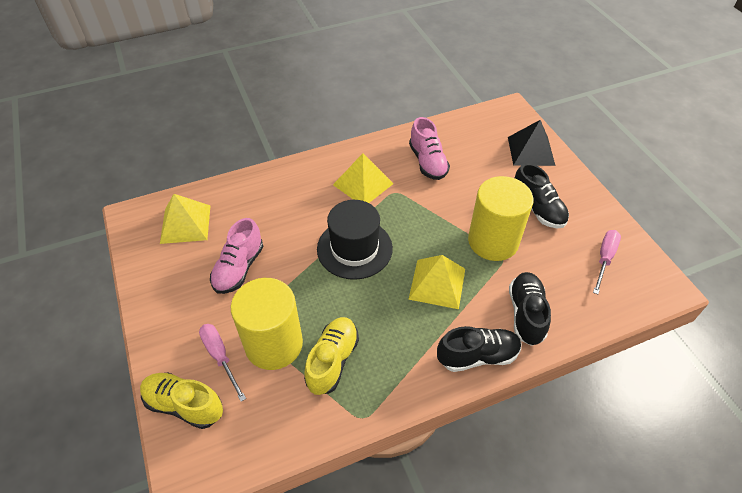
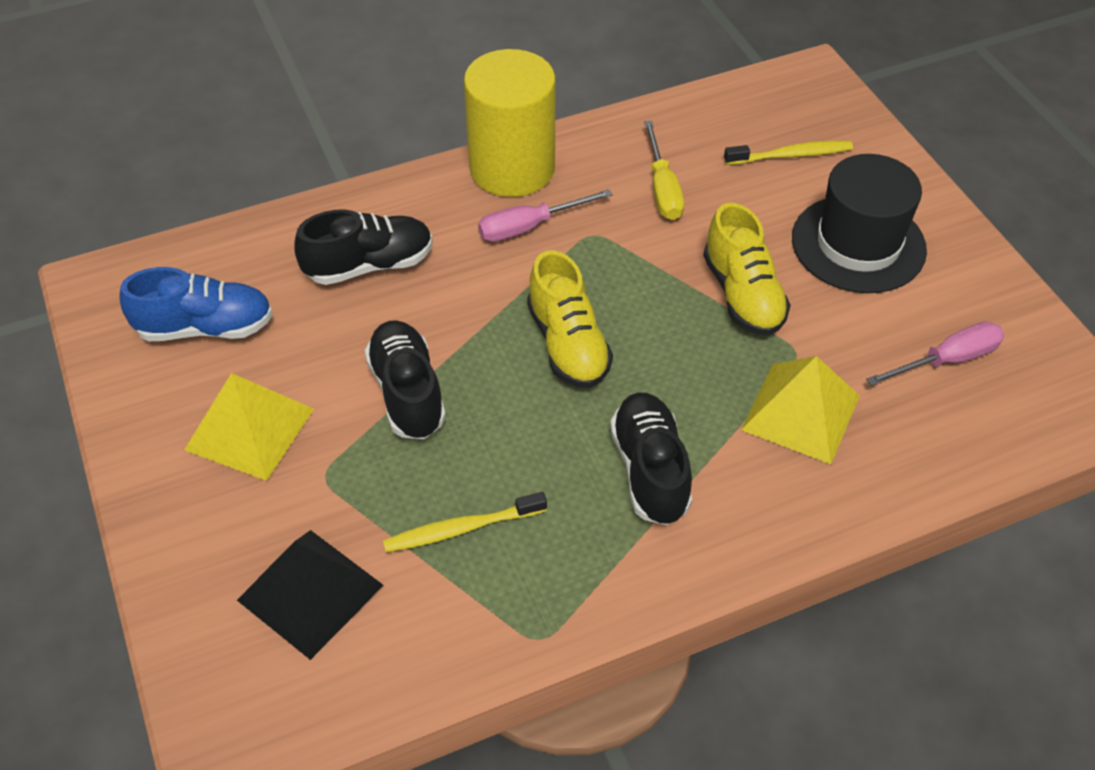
blue shoe: none = 0 -> [119,267,273,341] = 1
pink shoe: [210,218,263,294] [409,117,450,180] = 2 -> none = 0
yellow cylinder: [231,278,303,370] [468,176,533,261] = 2 -> [464,49,556,197] = 1
yellow pyramid: [160,194,211,244] [333,153,394,203] [408,255,465,309] = 3 -> [184,373,314,481] [741,356,860,464] = 2
yellow screwdriver: none = 0 -> [644,121,684,220] = 1
yellow toothbrush: none = 0 -> [383,492,547,552] [724,141,853,165] = 2

